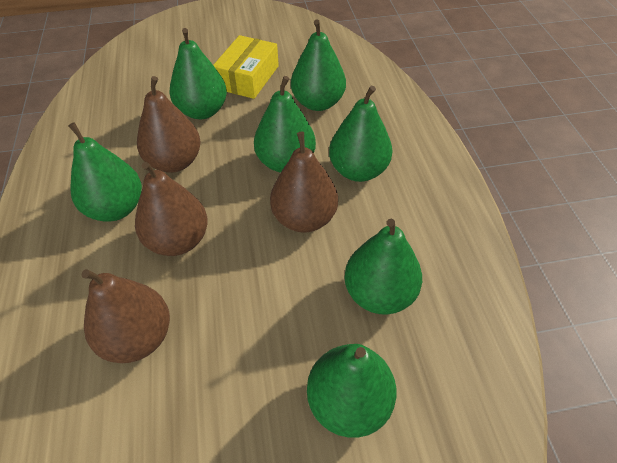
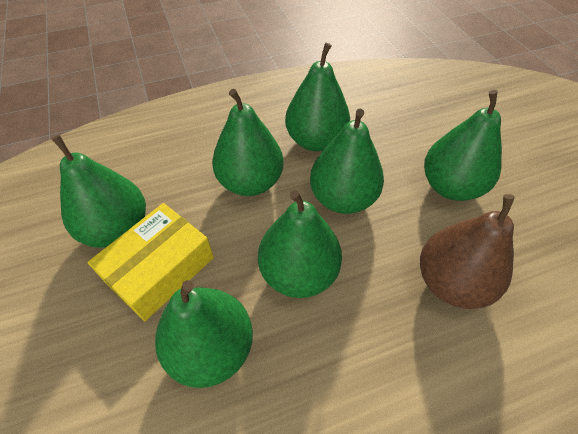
brown pear: [81,269,170,363] [135,162,208,256] [137,76,201,173] [270,132,338,232] = 4 -> [420,194,515,309] = 1

